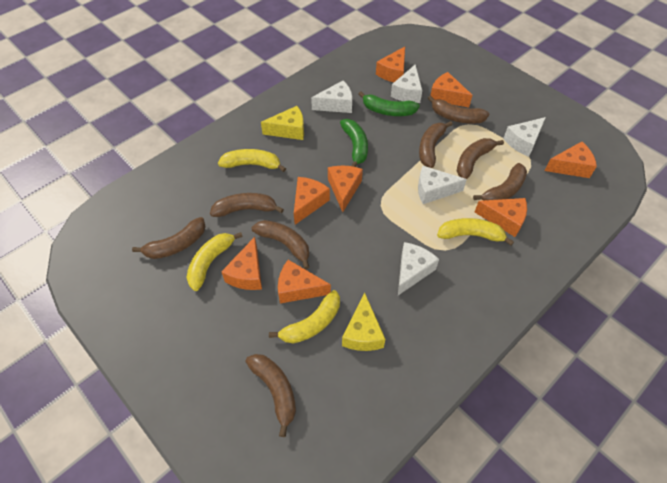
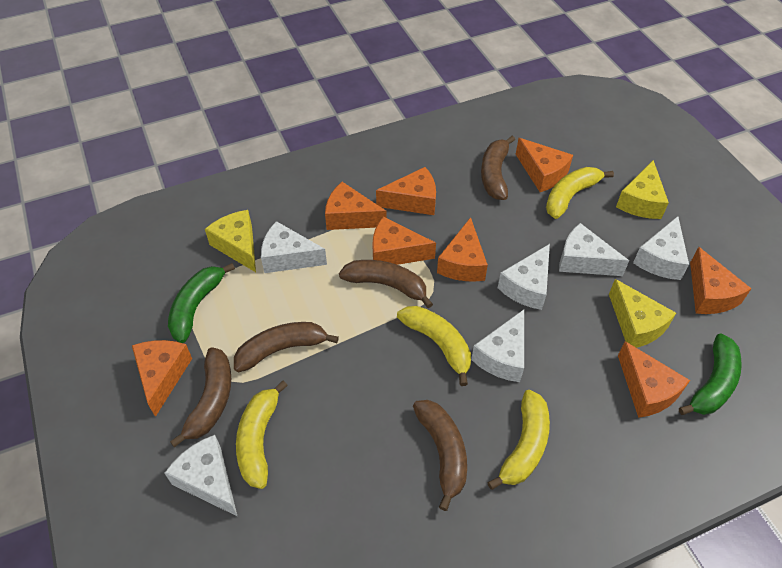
brown banana: [132,217,206,259] [210,193,284,217] [246,354,296,437] [251,220,309,270] [419,121,453,168] [428,95,489,124] [457,138,504,179] [473,163,527,200] = 8 -> [170,347,231,448] [234,322,339,372] [339,260,433,308] [413,400,467,511] [481,136,515,200] = 5
white cheese: [311,81,352,113] [391,64,422,103] [398,242,439,295] [418,166,467,204] [503,117,546,157] = 5 -> [165,435,238,517] [261,221,327,273] [471,310,524,382] [498,244,550,310] [559,223,629,276] [633,216,689,280] = 6
yellow cheese: [261,106,304,140] [342,292,385,351] = 2 -> [205,210,256,272] [609,279,676,348] [616,160,669,219] = 3

